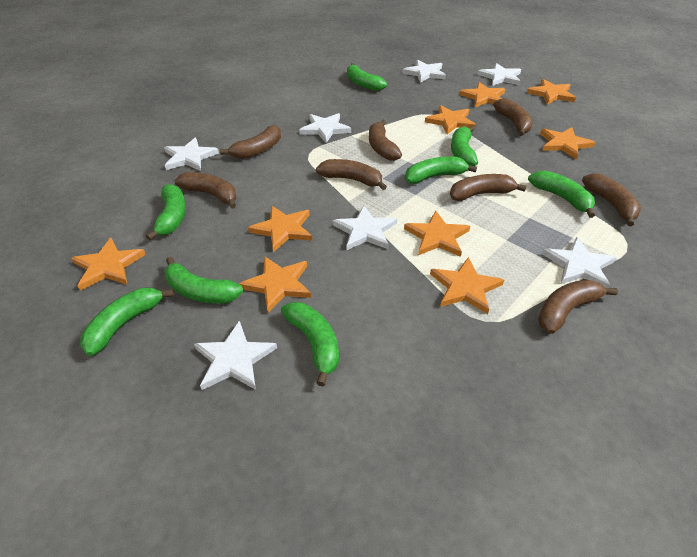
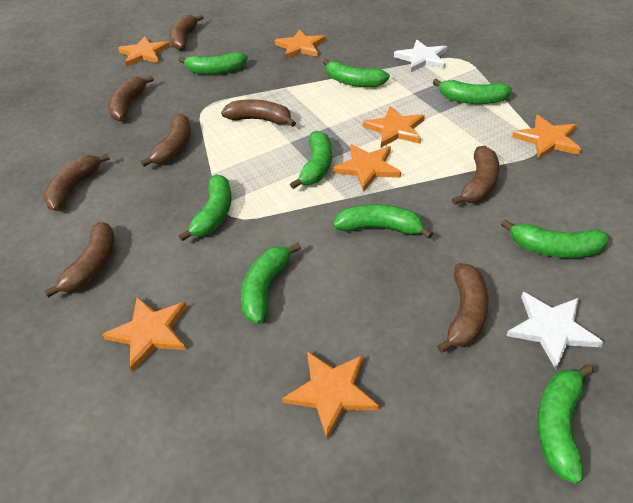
green banana: [80,288,174,356] [146,184,186,240] [164,257,243,304] [281,302,339,386] [347,63,387,91] [405,157,477,184] [451,125,478,166] [528,170,595,218] = 8 -> [179,52,248,74] [179,174,232,241] [241,243,301,324] [290,131,332,189] [323,59,390,87] [333,204,433,239] [433,79,512,104] [501,219,609,258] [537,364,594,484] = 9
orange star: [71,238,146,291] [239,256,311,313] [248,206,312,252] [404,211,470,257] [425,105,476,135] [430,257,504,314] [459,82,505,107] [527,79,576,105] [540,127,595,160] = 9 -> [102,297,187,372] [118,36,170,66] [274,29,326,59] [282,351,379,439] [333,144,401,191] [363,106,425,147] [512,115,581,159] = 7
white star: [164,138,219,171] [194,321,277,390] [299,113,351,143] [333,205,397,250] [403,60,446,83] [478,63,521,86] [542,237,616,288] = 7 -> [394,40,447,72] [506,292,604,369] = 2

